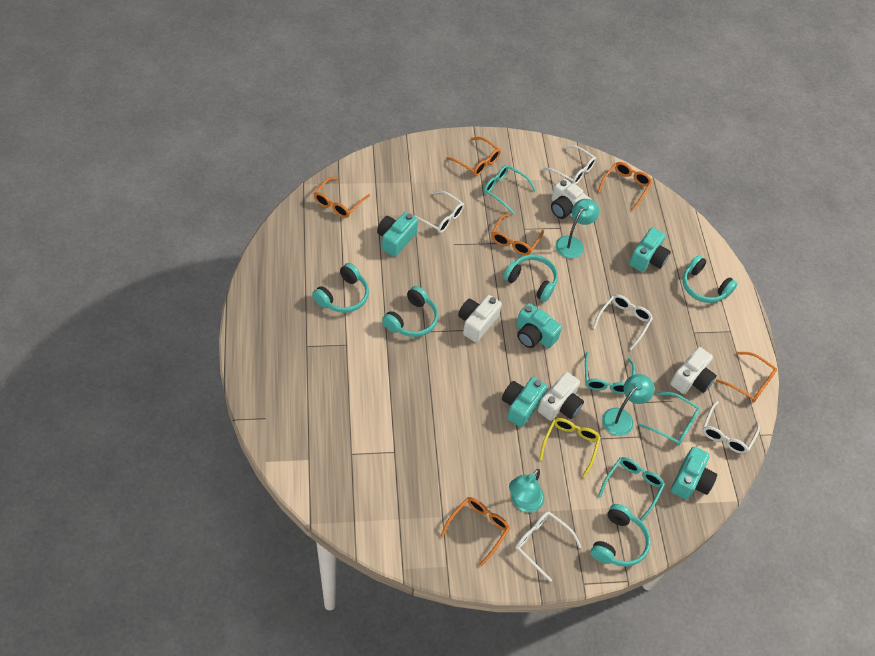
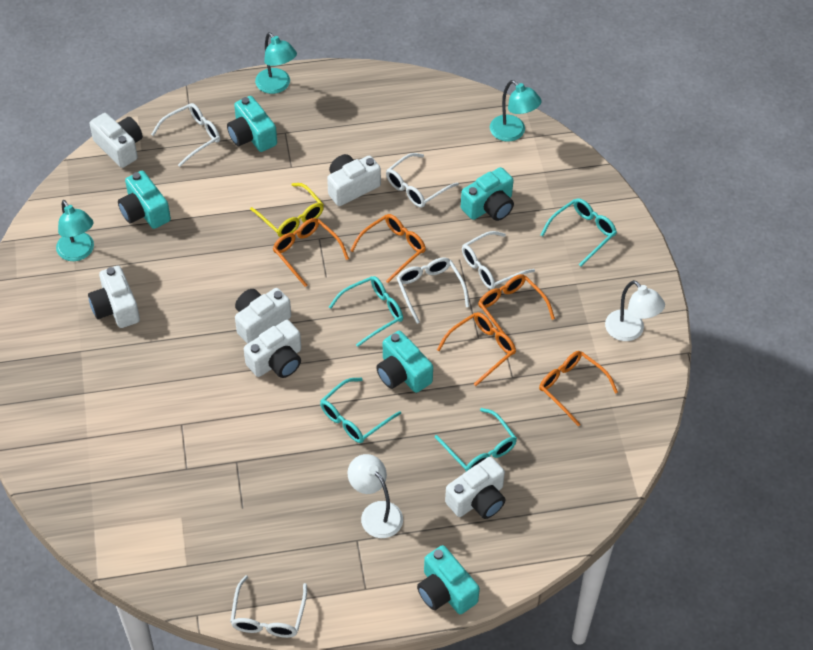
orange glasses: [314,177,370,218] [441,497,510,566] [446,137,501,176] [491,214,544,255] [598,162,652,210] [716,352,777,402] = 6 -> [273,218,349,287] [350,214,426,283] [437,312,516,386] [478,274,555,334] [539,351,618,426] = 5
turquoise headphones: [312,263,369,313] [382,286,438,337] [503,254,558,302] [591,504,651,567] [682,255,738,303] = 5 -> none = 0
white camera: [458,295,502,342] [538,372,584,421] [551,179,592,219] [670,347,717,394] = 4 -> [88,266,140,328] [90,113,143,168] [235,288,291,344] [244,320,301,378] [327,154,381,206] [445,457,506,519] = 6
white lamp: none = 0 -> [347,454,403,538] [605,280,665,341] = 2

